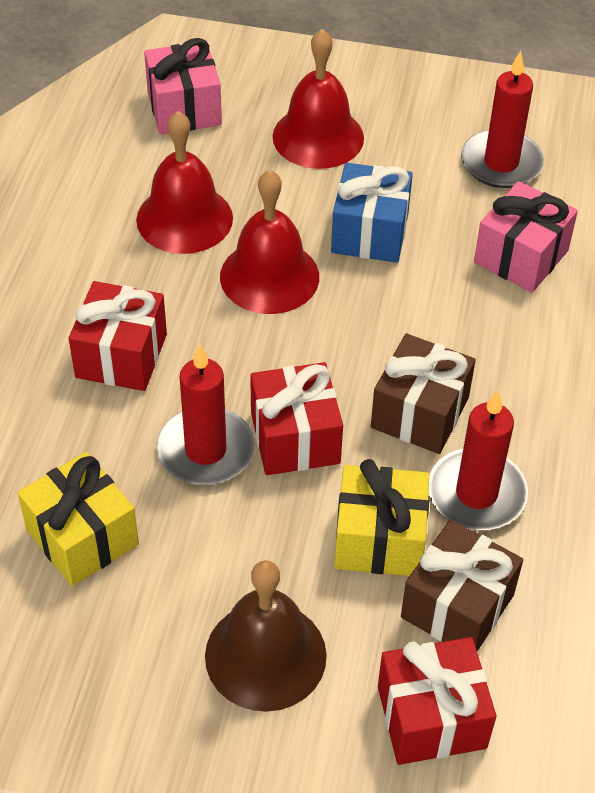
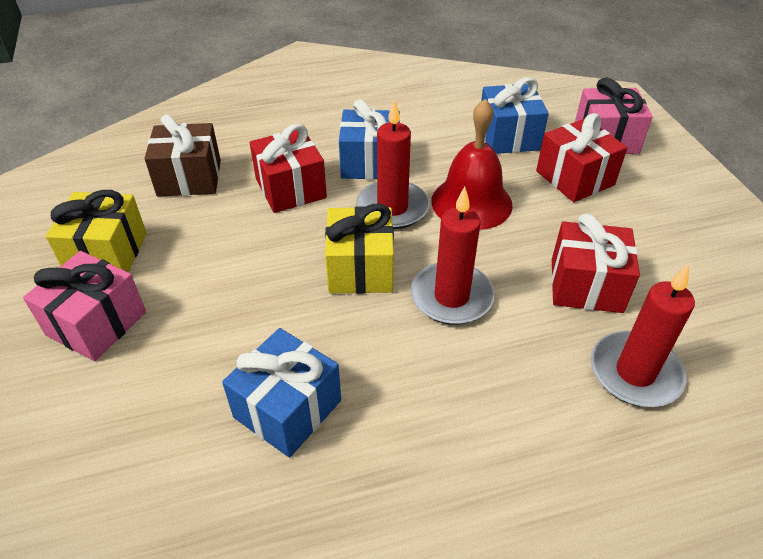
blue gift: [331,163,413,263] = 1 -> [222,328,341,457] [339,99,400,180] [481,77,549,154] = 3
brown bell: [205,560,327,712] = 1 -> none = 0
brown gift: [371,334,476,454] [401,520,523,651] = 2 -> [144,114,221,197] = 1
red bell: [136,111,233,254] [220,170,319,314] [273,29,364,169] = 3 -> [431,99,513,230] = 1

